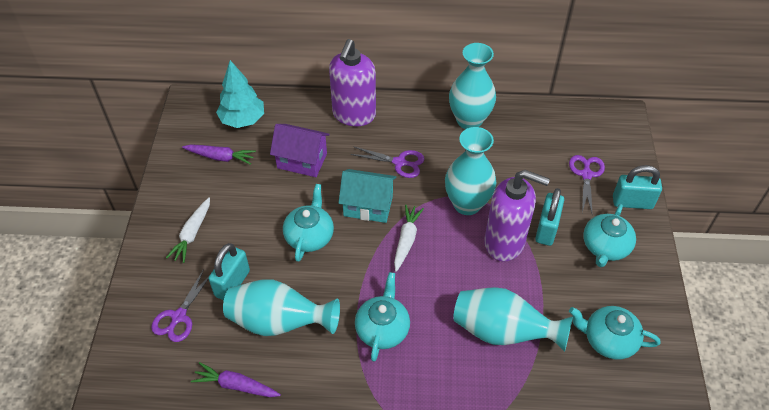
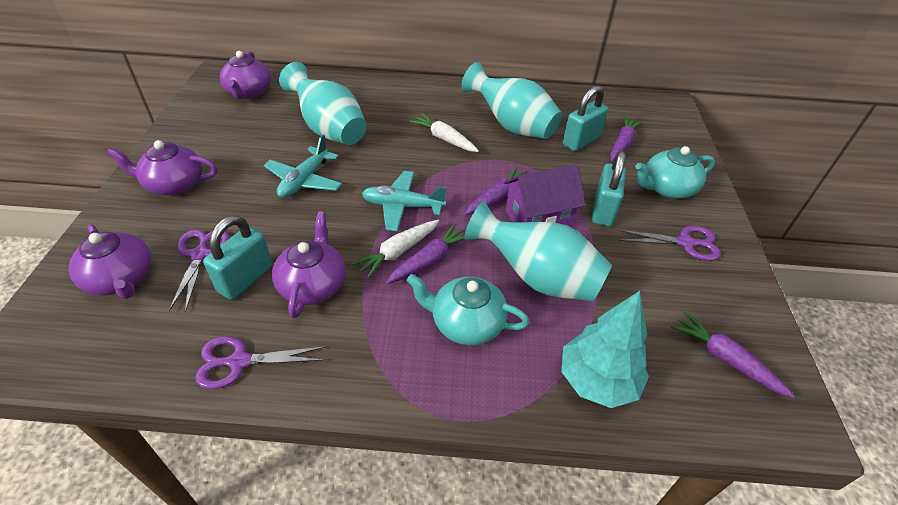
purple carrot: [182,144,256,165] [191,362,281,397] = 2 -> [386,223,465,284] [464,166,526,215] [610,116,643,162] [671,311,795,398] = 4
purple soap dispenser: [329,39,376,126] [484,170,550,261] = 2 -> none = 0
purple teapot: none = 0 -> [69,224,151,299] [107,140,217,195] [220,51,271,99] [272,211,346,318] = 4
turquoise house: [338,169,397,223] = 1 -> none = 0
turquoise plane: none = 0 -> [264,134,342,198] [362,171,447,231] = 2
turquoise teapot: [283,184,334,262] [355,272,410,362] [569,306,661,360] [583,204,636,267] = 4 -> [406,274,529,345] [636,146,715,199] = 2
turquoise vase: [223,279,340,336] [445,127,496,215] [449,43,496,129] [453,287,573,352] = 4 -> [279,62,367,145] [461,62,562,139] [464,201,612,301] = 3

